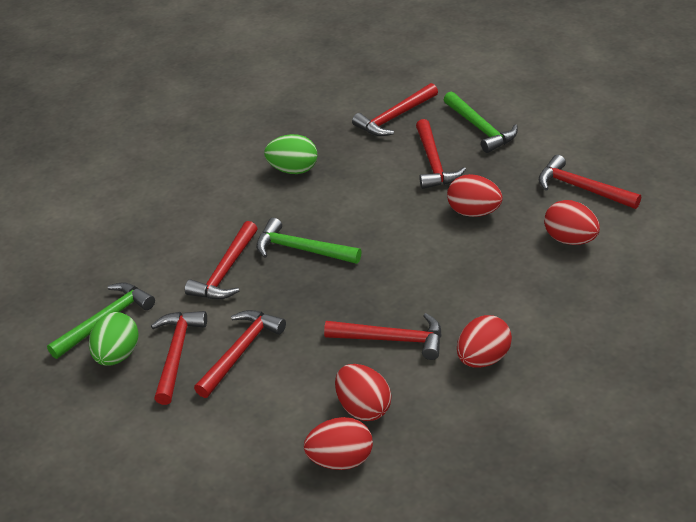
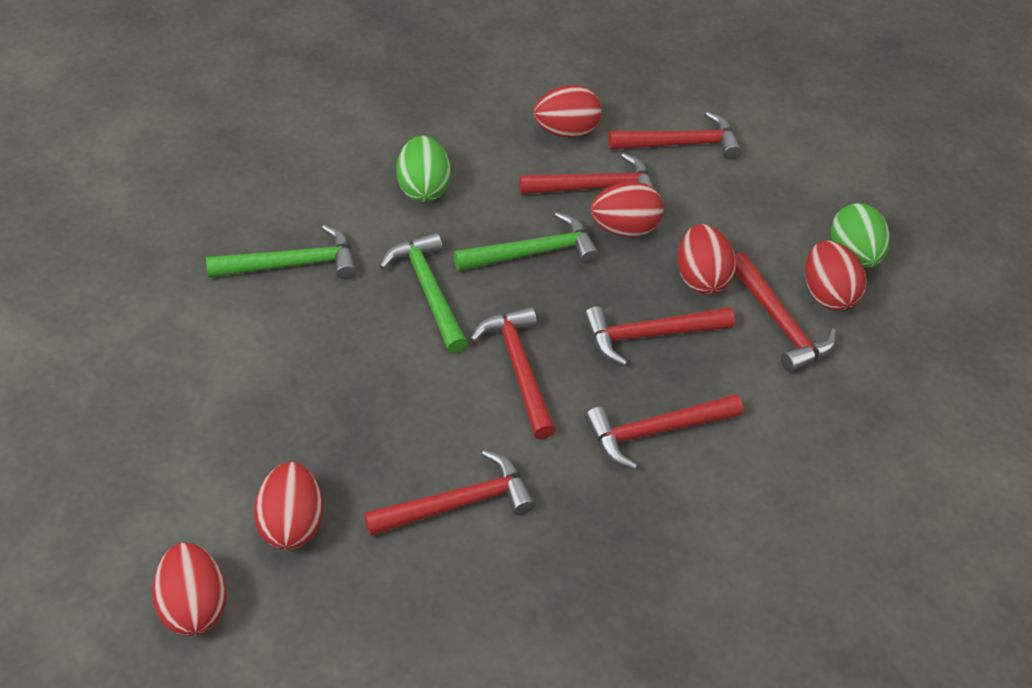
red egg: [304,417,373,470] [335,364,391,421] [447,174,503,217] [457,315,512,368] [544,200,600,245] = 5 -> [152,542,227,636] [254,462,323,550] [534,85,602,137] [591,182,664,237] [678,224,736,294] [805,241,867,311] = 6

